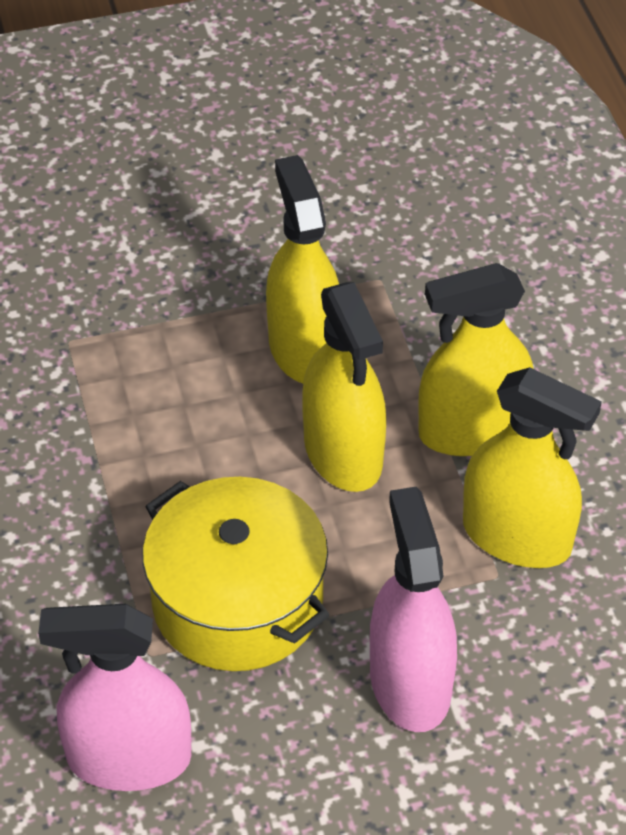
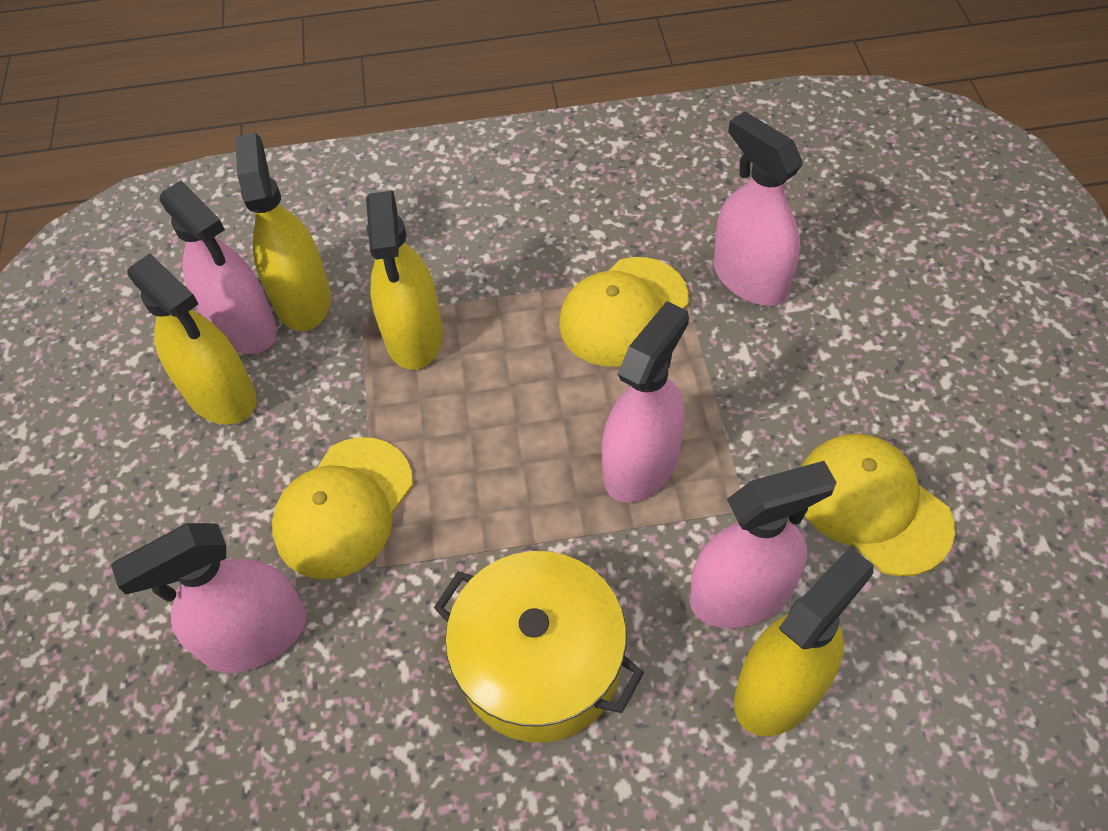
pink spray bottle: [38,604,191,791] [370,487,457,732] = 2 -> [111,523,307,673] [159,180,277,354] [602,301,689,503] [690,461,837,628] [713,112,803,306] = 5
yellow cap: none = 0 -> [272,437,413,580] [559,257,689,367] [801,434,955,576] = 3

